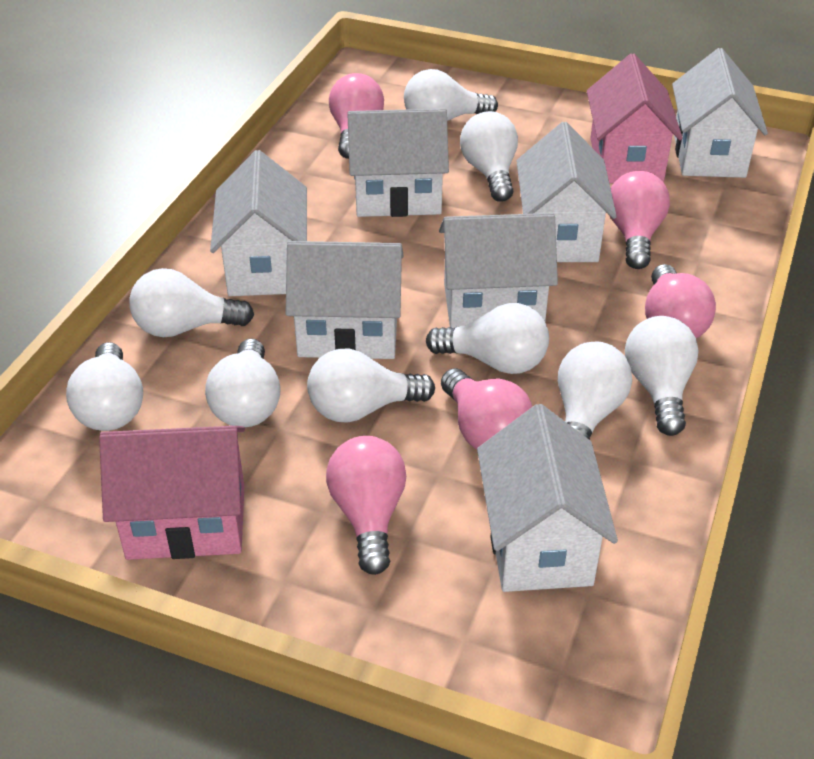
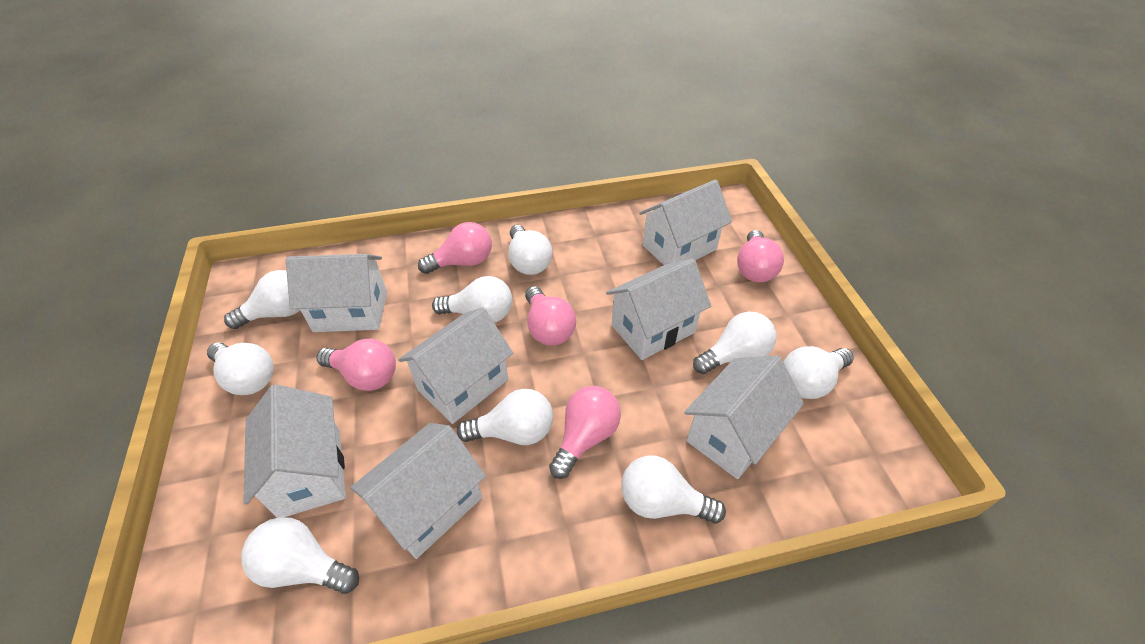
pink house: [99,426,245,560] [587,54,683,183] = 2 -> none = 0

